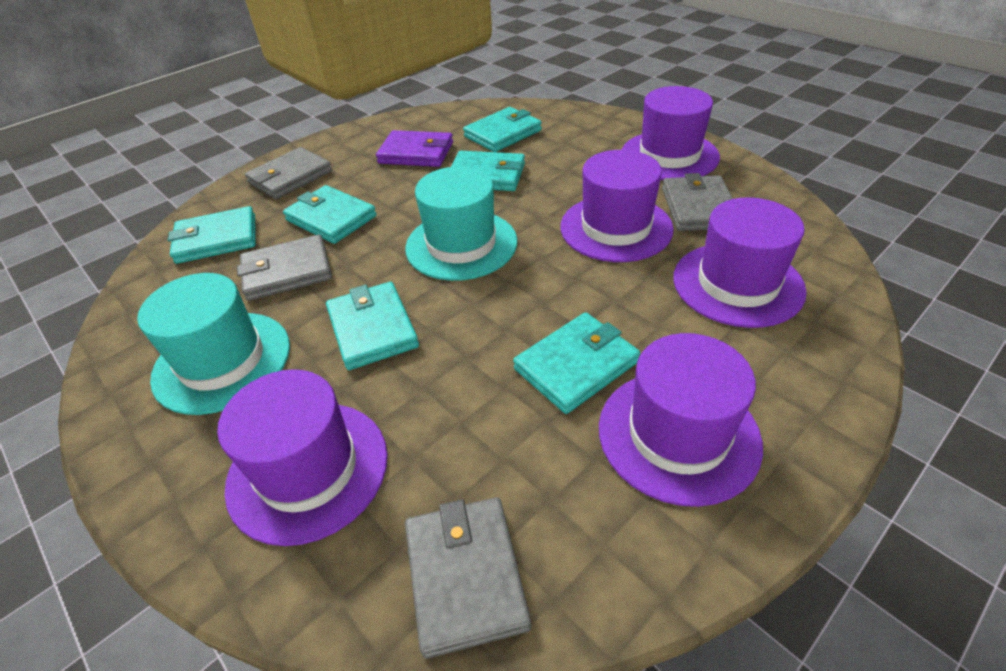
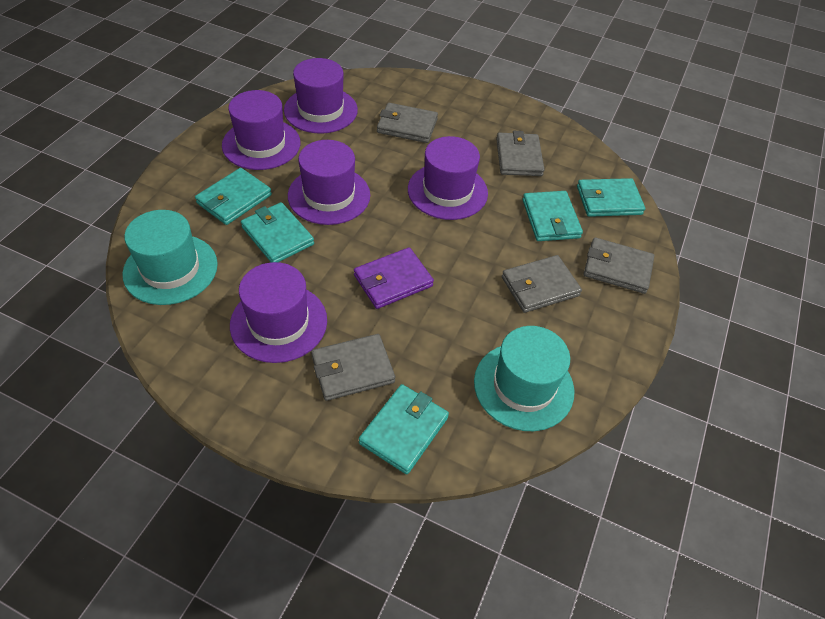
grey wallet: [237,235,332,301] [245,147,332,199] [405,497,531,659] [662,173,733,231] = 4 -> [311,334,395,401] [377,103,438,143] [496,131,545,176] [502,255,582,313] [584,237,655,294] = 5
turquoise wallet: [168,206,256,264] [283,185,377,244] [326,282,419,370] [451,151,525,191] [463,107,542,152] [513,312,640,414] = 6 -> [195,168,272,225] [241,202,314,262] [359,384,449,474] [523,191,583,241] [577,178,645,217] = 5

